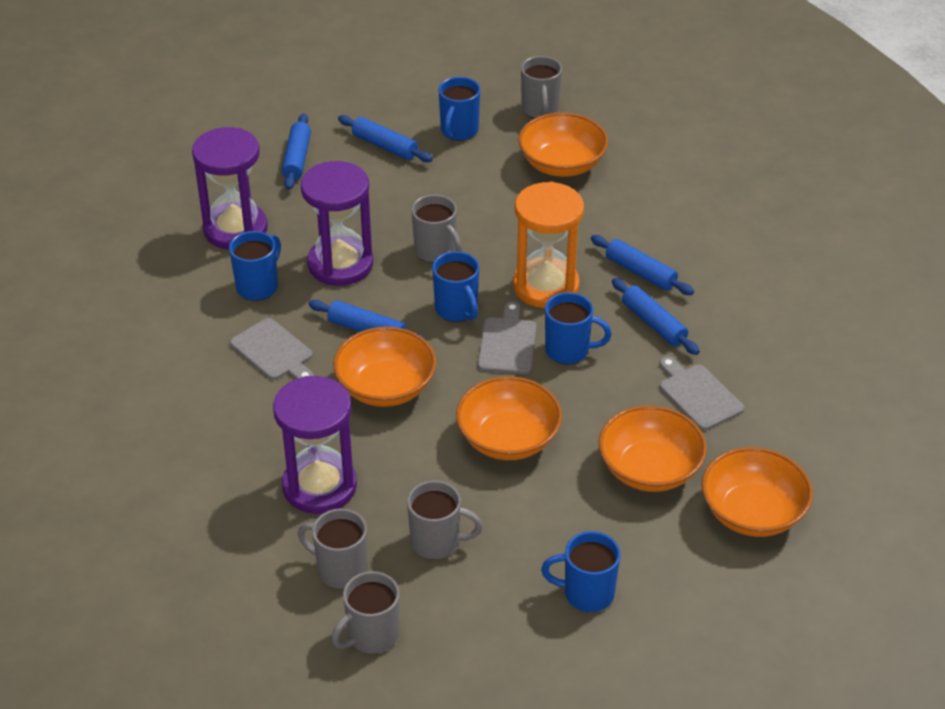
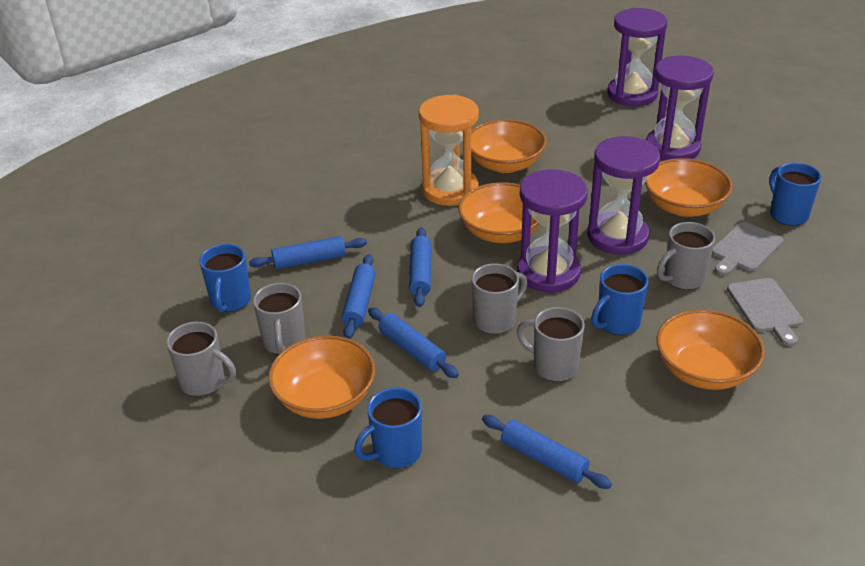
blue mug: [229,231,281,301] [432,251,479,322] [439,77,480,141] [541,531,621,612] [545,292,612,364] = 5 -> [199,244,251,312] [354,387,422,468] [591,264,649,335] [769,163,822,226] = 4
grey cutting board: [230,318,314,380] [478,302,536,374] [660,357,744,430] = 3 -> [712,222,783,276] [727,278,803,346] = 2
purple hourglass: [192,127,268,250] [273,376,357,514] [301,161,373,286] = 3 -> [517,169,588,293] [587,136,660,255] [607,8,667,106] [646,56,714,161] = 4

